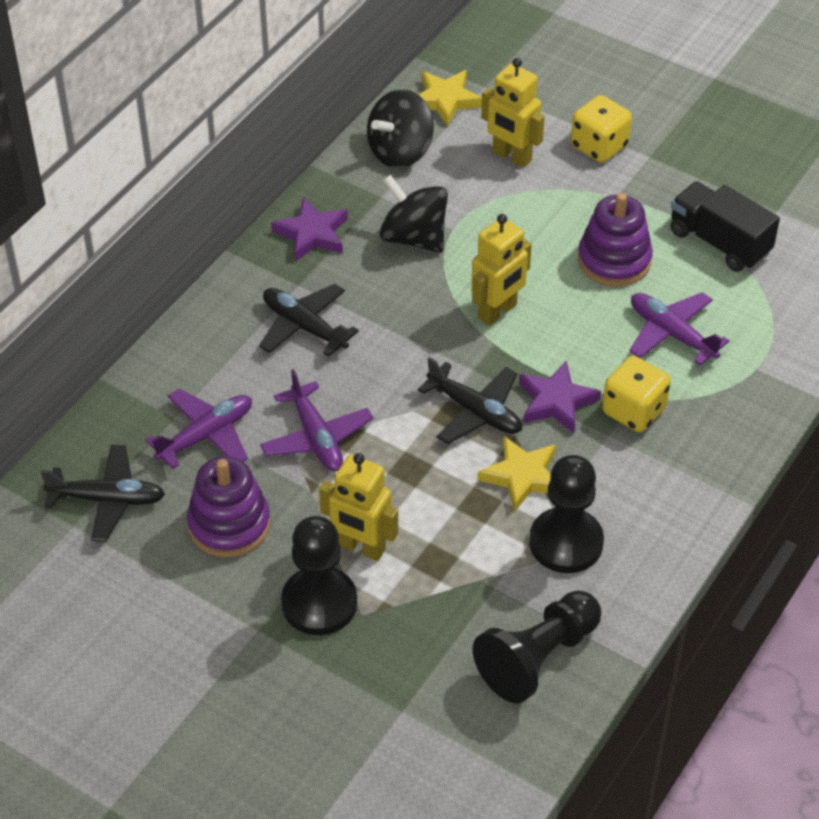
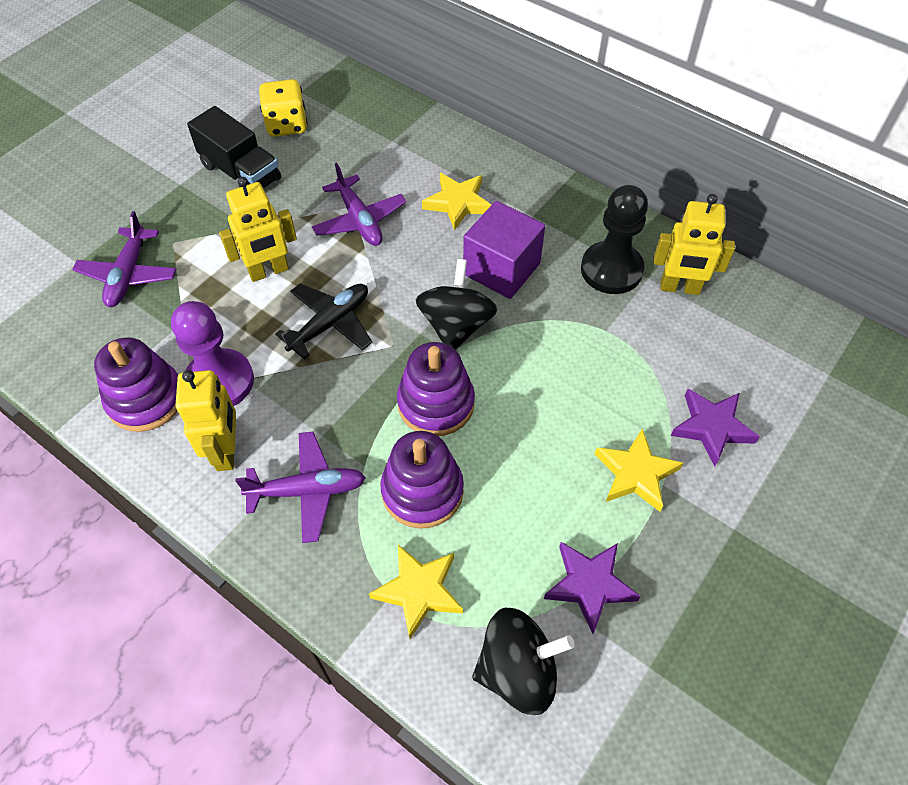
black pawn: [281,516,357,635] [473,591,601,704] [529,455,604,573] = 3 -> [581,185,648,294] = 1
black plane: [40,445,165,542] [259,284,359,357] [418,357,522,444] = 3 -> [275,284,372,359] = 1
purple cube: none = 0 -> [463,201,545,299] = 1
purple pawn: none = 0 -> [171,301,254,406] = 1
purple stacking toy: [187,456,271,557] [578,193,653,287] = 2 -> [94,338,178,432] [380,431,464,529] [397,342,475,436] = 3
yellow dice: [571,95,632,163] [602,356,671,432] = 2 -> [259,79,308,137] = 1
yellow star: [418,70,482,126] [478,436,556,512] = 2 -> [369,545,463,639] [422,173,491,230] [595,428,683,512] = 3

